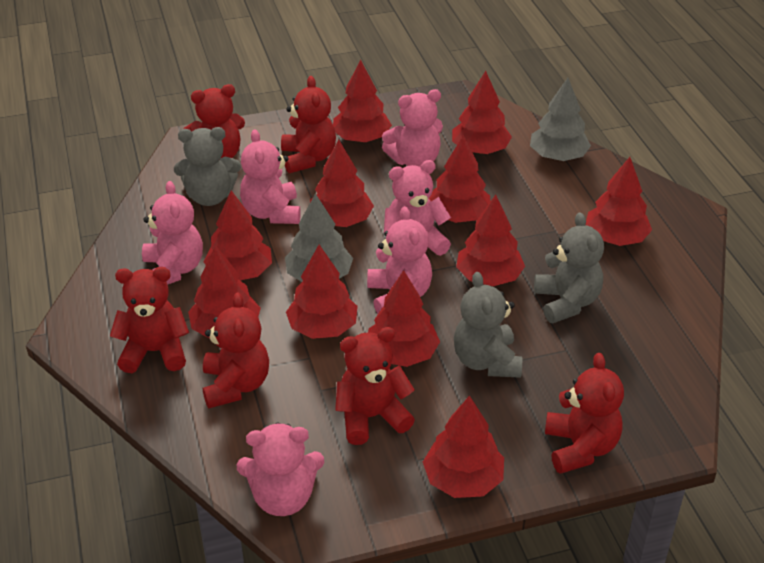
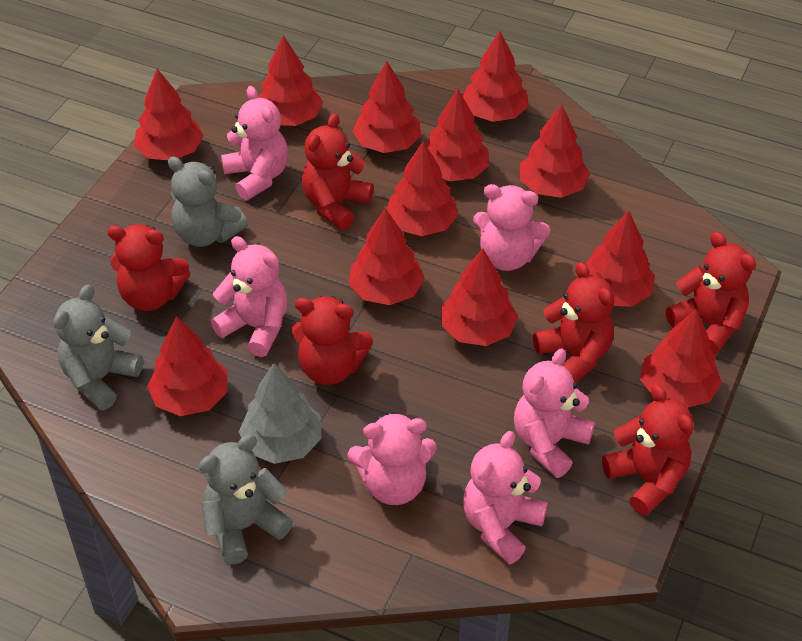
grey tree: [285,193,353,282] [530,78,591,161] = 2 -> [239,363,322,464] = 1
red tree: [188,245,261,339] [203,191,272,280] [286,245,358,339] [310,140,374,227] [333,60,392,142] [368,270,440,367] [423,395,504,498] [429,135,491,223] [452,71,512,154] [456,195,525,286] [586,157,652,246] = 11 -> [134,69,204,160] [147,316,228,416] [258,35,323,126] [349,208,425,305] [352,61,421,153] [387,141,459,236] [426,89,489,181] [441,248,518,346] [463,31,529,122] [520,104,590,198] [586,210,655,307] [640,309,722,408] = 12

